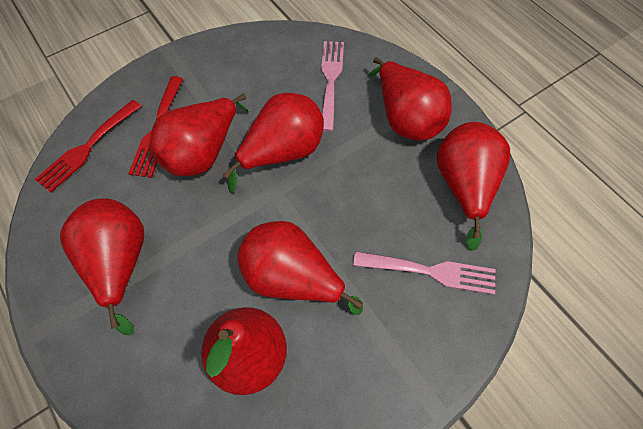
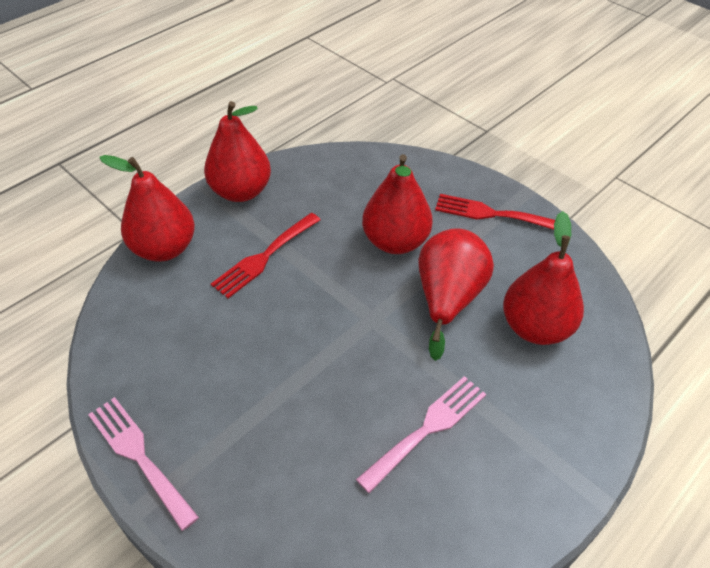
red pear: [60,198,144,335] [150,94,249,176] [201,307,287,395] [223,93,324,193] [237,221,363,315] [368,57,452,140] [437,122,510,251] = 7 -> [99,155,195,262] [204,101,271,202] [362,154,433,254] [418,228,494,361] [503,211,584,345] = 5

